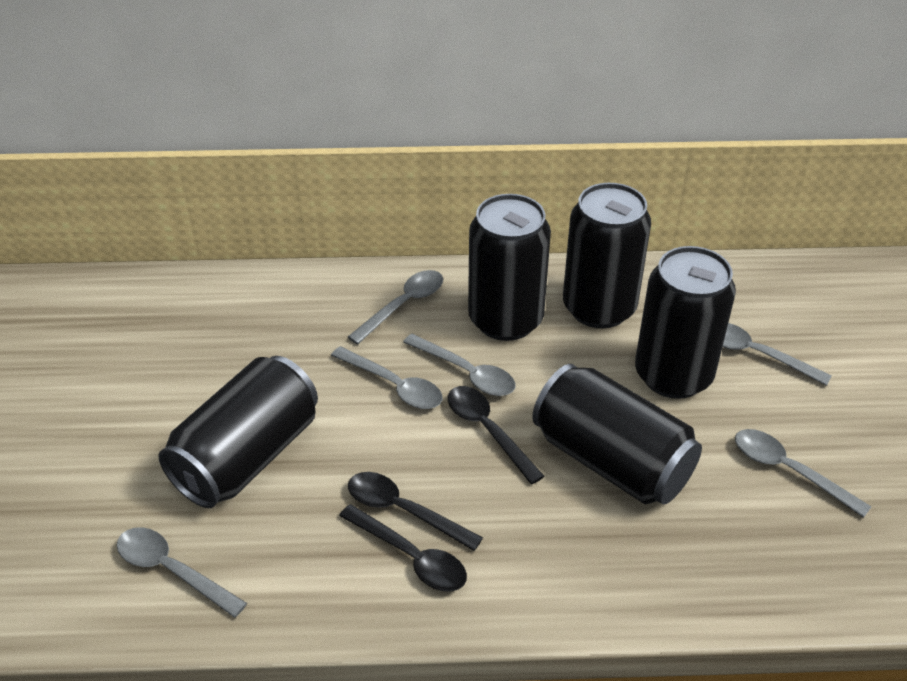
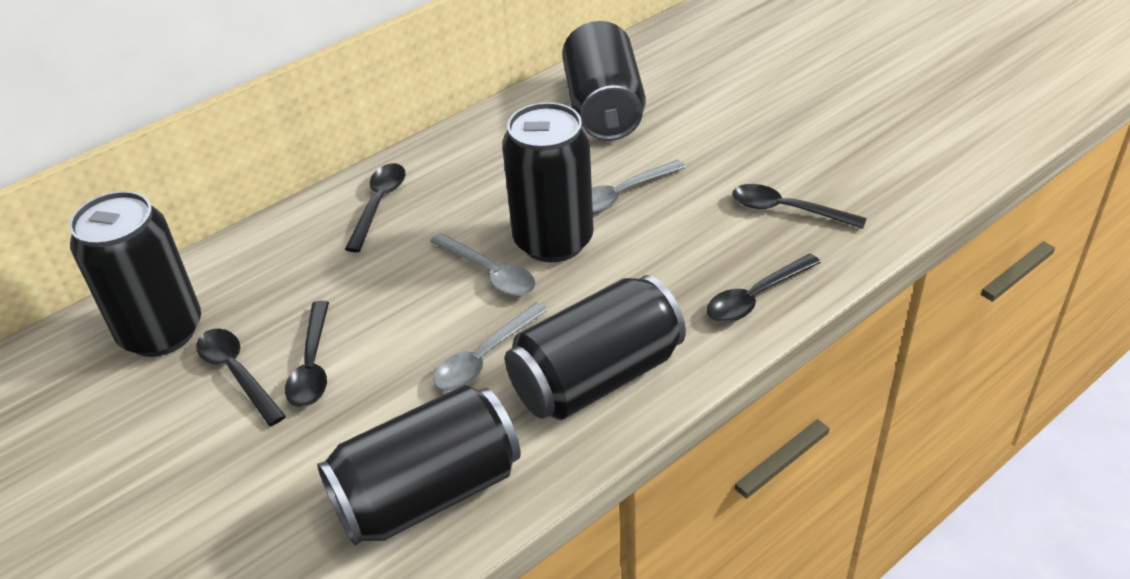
black spoon: [339,504,467,592] [348,472,483,551] [448,386,545,484] = 3 -> [196,329,286,426] [285,301,329,407] [345,163,405,252] [707,254,821,322] [732,184,867,229] = 5
grey spoon: [117,527,247,618] [331,346,443,409] [348,270,443,345] [403,334,515,396] [723,323,832,386] [735,429,872,518] = 6 -> [430,233,536,296] [433,302,548,391] [592,160,686,213] = 3

